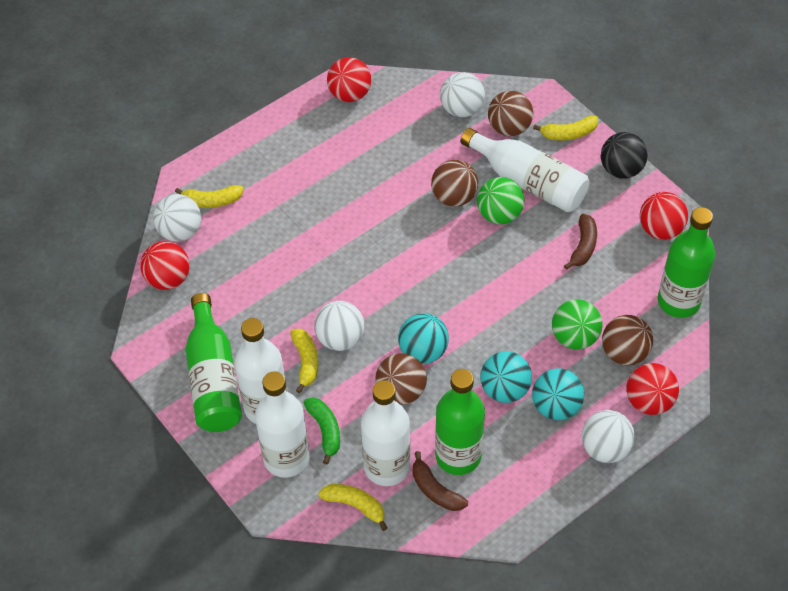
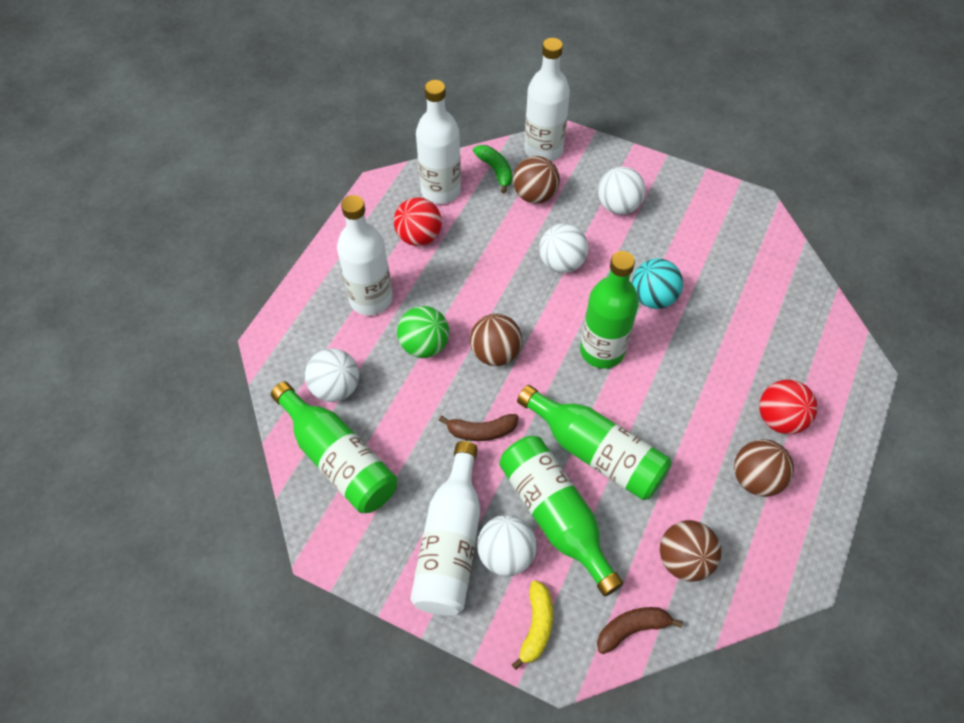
black ball: [601,132,648,179] = 1 -> none = 0
green ball: [477,177,524,224] [552,299,603,350] = 2 -> [397,306,449,358] = 1
green bottle: [186,293,242,432] [435,369,485,475] [658,207,715,318] = 3 -> [271,382,398,513] [499,436,623,597] [517,385,671,500] [580,251,639,369] = 4
red ball: [140,241,190,290] [327,57,371,102] [626,363,679,415] [640,192,688,240] = 4 -> [394,197,442,246] [759,380,817,434] = 2
turquoise ball: [398,313,449,364] [480,351,532,403] [532,368,584,420] = 3 -> [632,259,683,309] = 1
yellow banana: [175,185,244,208] [290,329,318,393] [318,484,387,531] [533,116,598,140] = 4 -> [512,580,553,670] = 1

